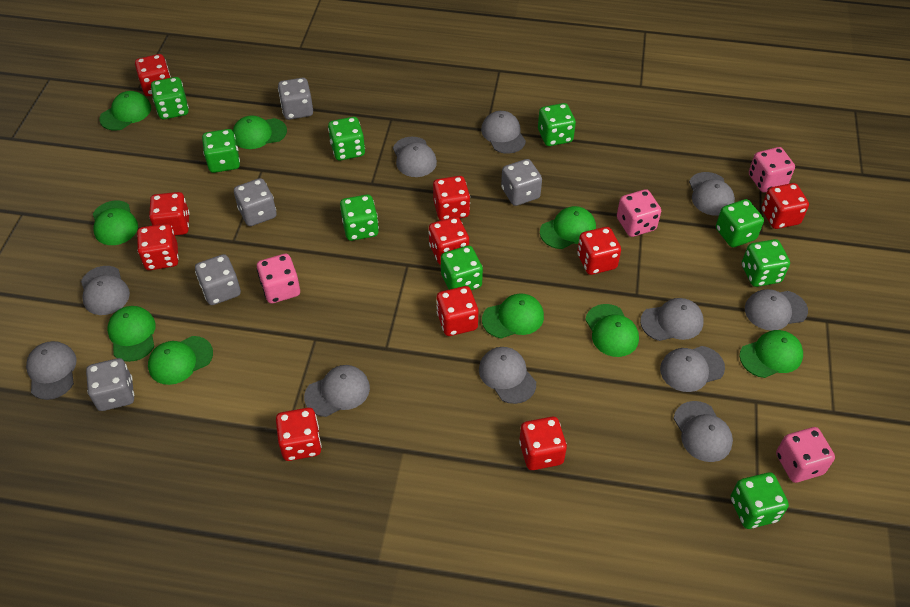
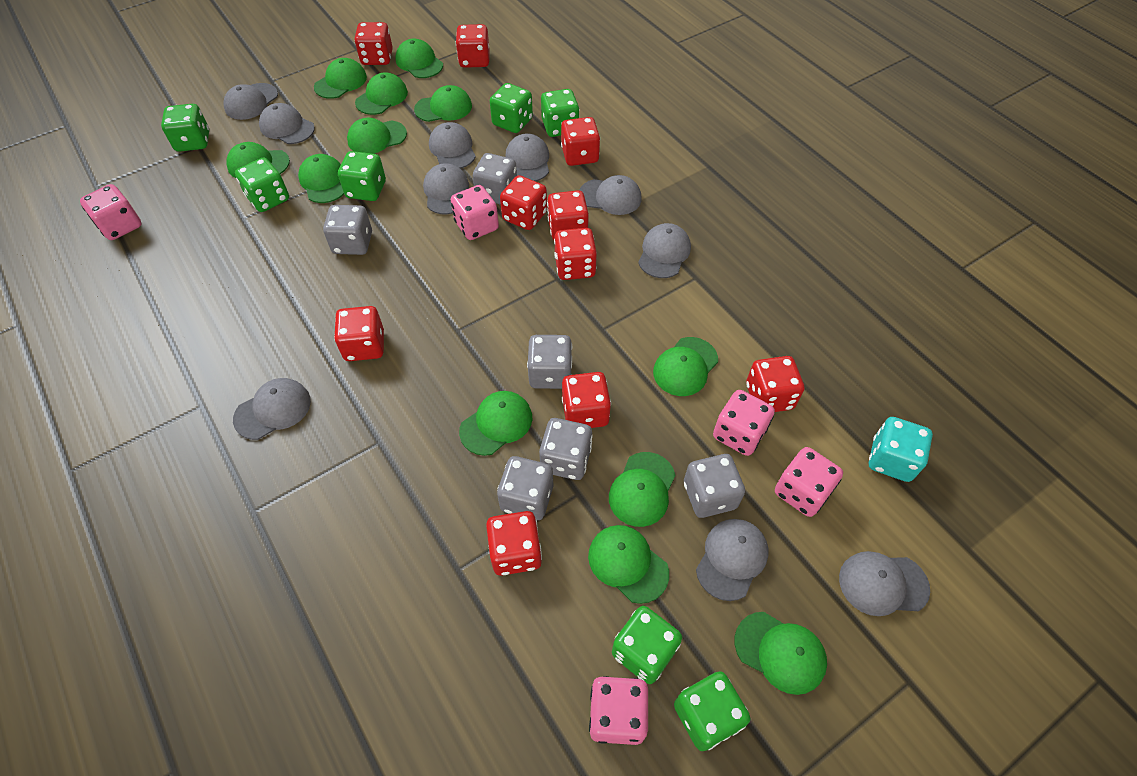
green cap: [93,201,138,245] [99,91,151,131] [107,306,156,362] [148,336,213,385] [233,115,287,149] [482,294,544,339] [540,206,596,249] [585,304,639,357] [740,330,803,378] = 9 -> [226,142,290,178] [298,154,344,203] [314,58,367,99] [347,118,407,154] [355,72,408,115] [395,39,443,78] [414,85,472,122] [459,391,532,456] [588,525,669,604] [609,452,675,527] [653,337,718,396] [735,612,827,695] = 12
green dice: [151,77,189,119] [202,129,240,173] [328,117,365,161] [340,195,379,241] [441,245,483,290] [538,103,576,146] [716,199,764,247] [730,472,789,529] [742,239,790,287] = 9 -> [161,104,209,152] [235,158,289,212] [338,151,386,201] [490,83,533,133] [541,89,579,137] [612,606,682,684] [674,671,751,751] = 7
grey cap: [26,341,77,400] [81,266,130,315] [304,365,370,417] [393,137,437,177] [479,347,536,404] [481,111,526,154] [640,298,704,341] [660,346,725,392] [674,401,733,462] [689,172,735,216] [745,289,808,331] = 11 -> [223,83,278,120] [233,378,311,440] [259,103,315,144] [423,163,469,214] [429,122,476,169] [505,134,549,181] [579,175,642,215] [638,223,691,278] [696,519,768,601] [839,551,930,616] = 10
grey dice: [86,358,134,411] [195,254,241,305] [234,178,277,226] [278,78,313,120] [501,159,542,206] = 5 -> [323,205,372,255] [473,153,517,205] [497,456,553,520] [527,335,572,389] [539,418,593,480] [684,454,745,518] = 6
pink dice: [257,254,300,304] [617,189,661,237] [749,147,795,192] [776,427,835,483] = 4 -> [80,184,142,240] [451,185,499,240] [589,676,648,745] [713,390,775,456] [775,447,843,517] = 5
turquoise dice: none = 0 -> [869,417,933,482] = 1

